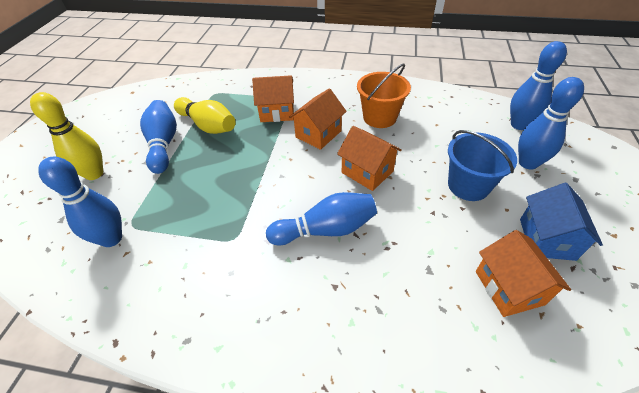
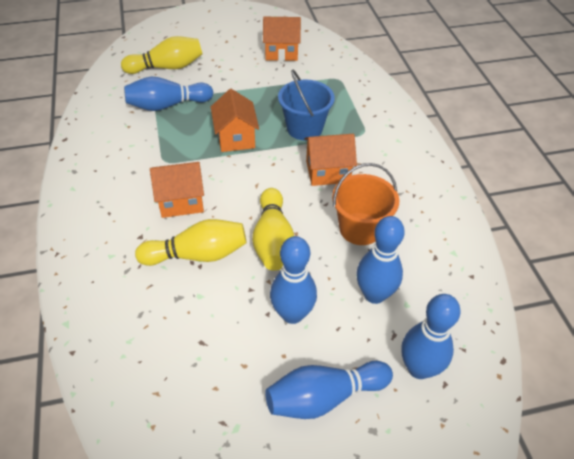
blue house: [520,183,603,261] = 1 -> none = 0
yellow bowling pin: [30,92,103,180] [174,97,236,134] = 2 -> [121,36,202,74] [135,219,247,266] [252,188,294,271] = 3

